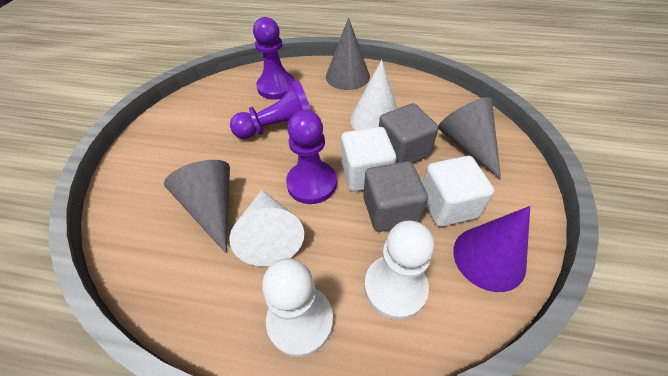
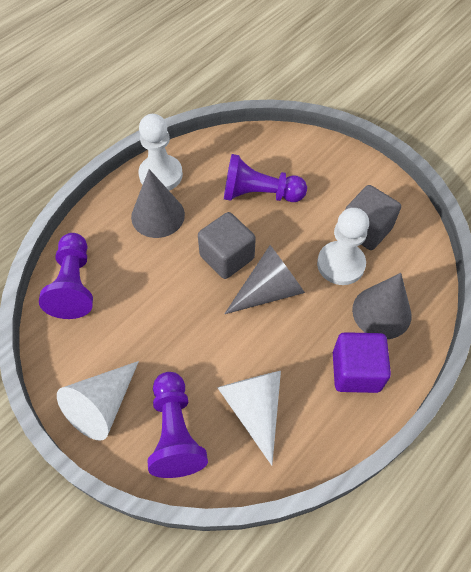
purple cone: [453,206,530,292] = 1 -> none = 0
purple cube: none = 0 -> [333,332,391,393] = 1
white cube: [341,127,396,191] [422,156,494,227] = 2 -> none = 0

